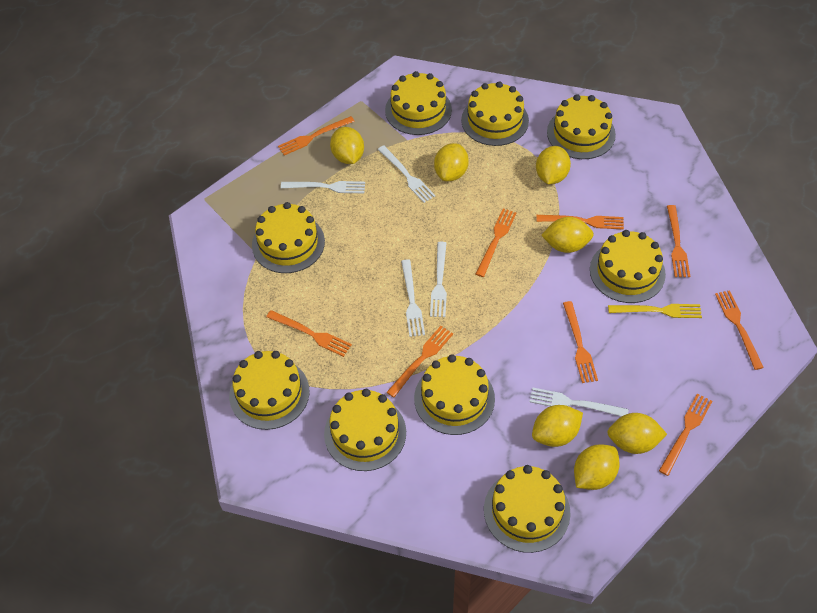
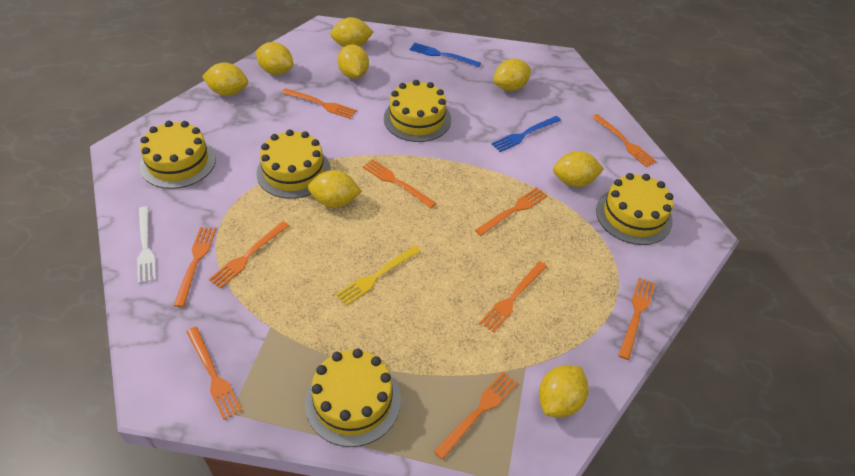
blue fork: none = 0 -> [410,43,481,67] [492,116,561,152] = 2
orange fork: [266,310,352,357] [278,116,355,155] [387,326,453,397] [476,209,517,277] [536,215,624,230] [563,301,598,383] [659,394,712,476] [667,205,690,277] [715,290,764,370] = 9 -> [174,227,216,307] [186,327,242,420] [209,221,289,289] [282,88,357,119] [363,159,436,208] [434,372,518,460] [475,187,548,236] [480,261,547,333] [592,114,657,167] [618,277,656,360] = 10
white fork: [281,181,365,194] [377,145,435,203] [401,259,425,337] [430,242,447,317] [530,387,629,416] = 5 -> [137,206,156,284] = 1
yellow cake: [229,351,310,430] [252,202,325,273] [324,389,406,471] [385,71,452,135] [414,354,495,435] [461,81,529,146] [484,465,570,553] [547,94,616,159] [590,230,666,303] = 9 -> [140,121,216,189] [256,129,331,199] [305,349,401,447] [384,80,451,142] [596,173,673,245] = 5
yellow lemon: [330,127,364,164] [434,143,469,181] [532,405,583,447] [536,146,571,184] [541,217,594,253] [574,444,620,490] [607,413,667,454] = 7 -> [202,63,248,96] [256,42,293,75] [308,170,362,208] [330,17,373,47] [338,45,369,79] [493,58,531,91] [539,365,589,417] [553,151,604,187] = 8

